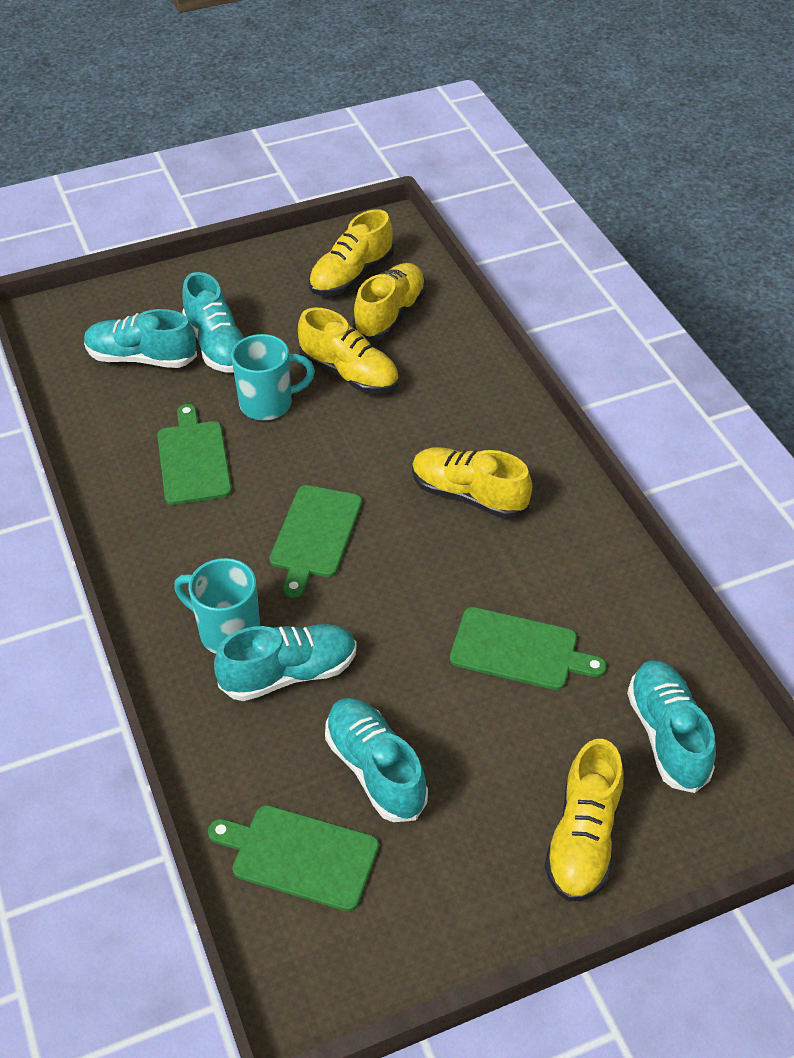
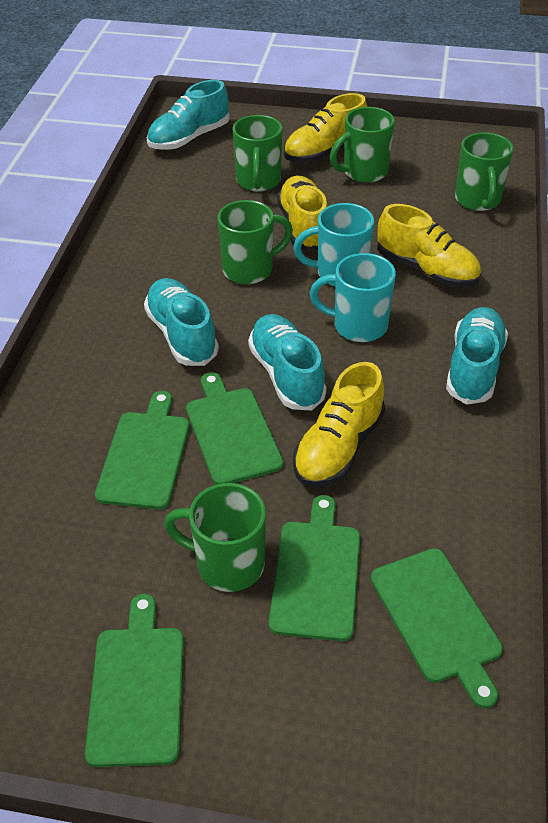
green cutting board: [157,404,232,505] [208,805,379,911] [270,485,362,598] [450,607,607,690] = 4 -> [85,594,184,767] [95,391,190,510] [186,372,284,485] [269,495,360,641] [371,548,503,709] = 5
green mug: none = 0 -> [164,483,266,592] [218,200,293,284] [232,115,282,192] [330,107,395,183] [455,132,513,211] = 5
turquoise shoe: [84,309,197,368] [182,272,244,372] [214,624,357,701] [325,698,428,822] [627,660,716,793] = 5 -> [144,278,219,366] [147,80,230,150] [248,314,327,410] [446,307,508,405] = 4
yellow shoe: [298,308,399,394] [309,209,394,296] [353,263,426,340] [412,447,532,519] [545,739,624,902] = 5 -> [277,176,328,251] [284,93,367,163] [293,362,385,487] [377,204,481,287] = 4

